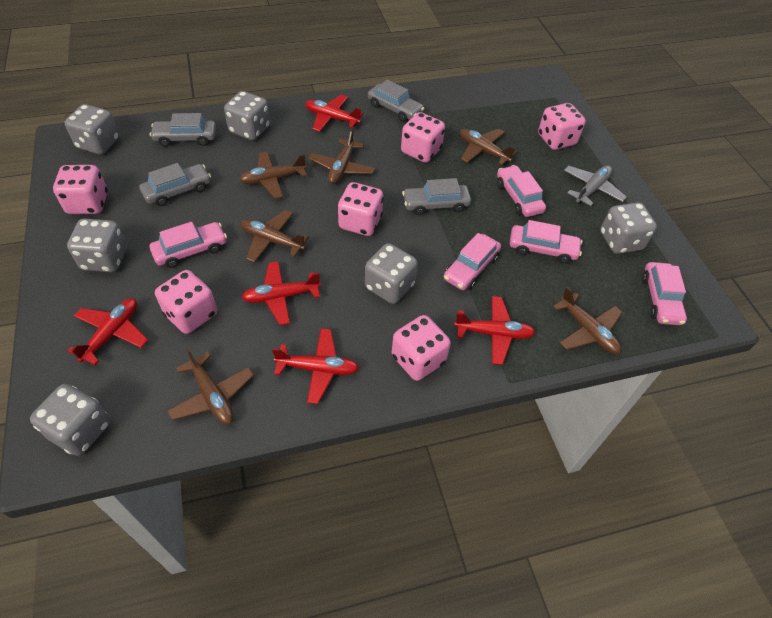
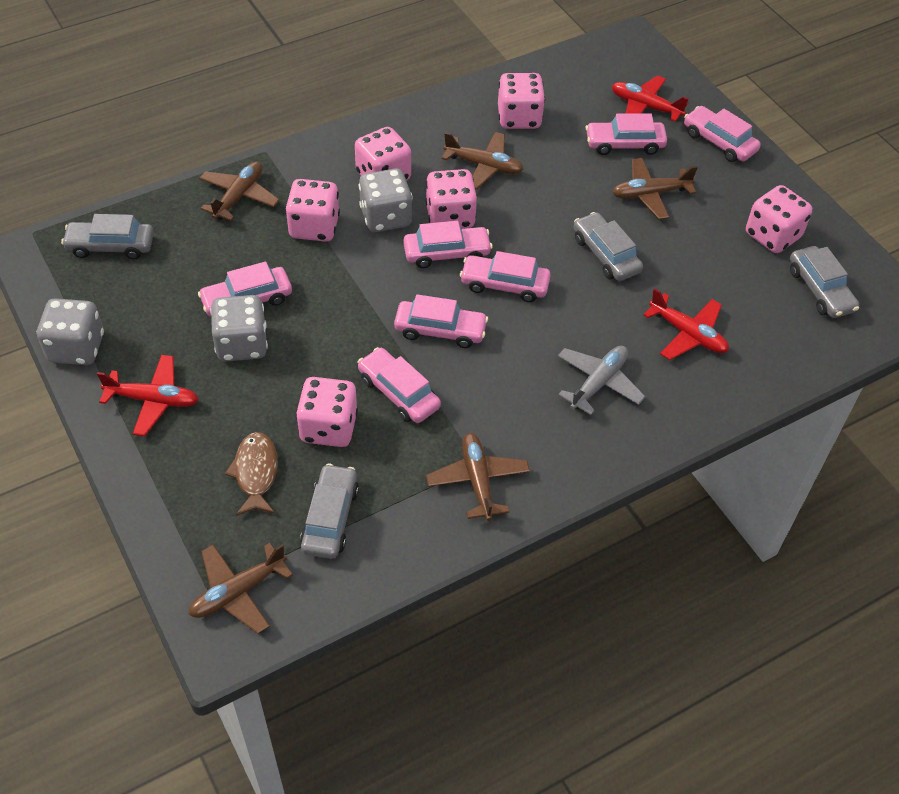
brown fish: none = 0 -> [225,432,278,516] = 1
brown plane: [167,347,254,424] [239,152,307,199] [241,210,309,263] [309,129,375,184] [460,129,517,165] [553,287,622,354] = 6 -> [189,543,293,634] [199,161,280,221] [426,433,530,521] [442,132,524,189] [612,158,698,219] = 5
grey dice: [30,384,110,456] [65,104,119,154] [67,219,127,272] [224,91,270,140] [365,243,418,304] [600,202,657,254] = 6 -> [37,298,104,365] [210,295,268,361] [359,168,413,232] = 3
pink car: [150,222,227,268] [444,233,501,290] [497,165,546,217] [510,220,582,264] [642,262,687,325] = 5 -> [198,261,292,317] [358,347,441,423] [394,294,488,348] [403,221,493,268] [460,251,551,302] [586,113,667,155] [684,106,761,162] = 7
red plane: [67,298,148,365] [241,261,321,325] [272,328,359,404] [305,94,364,132] [454,296,535,365] = 5 -> [97,355,199,436] [612,75,689,122] [643,288,729,360] = 3

